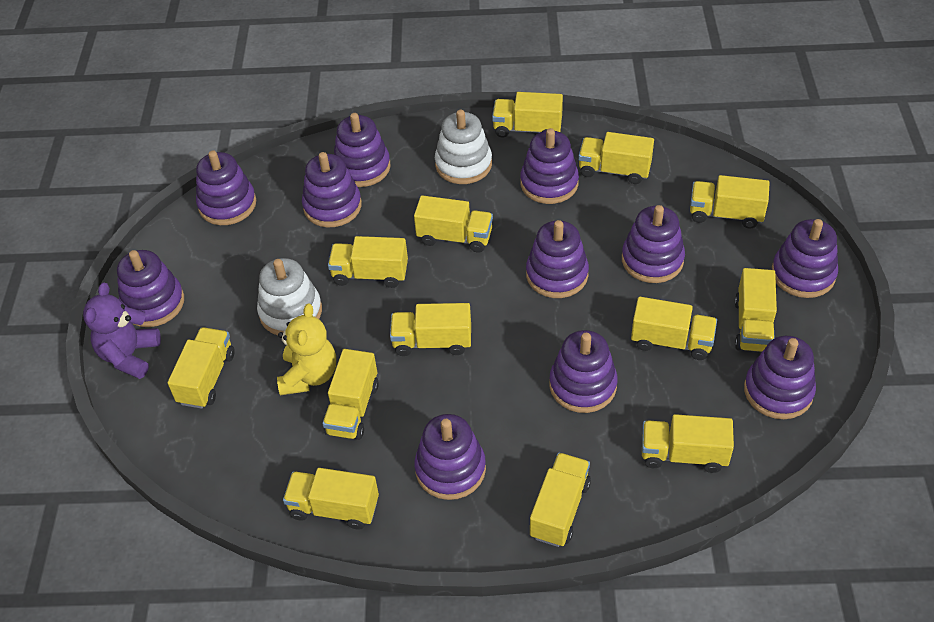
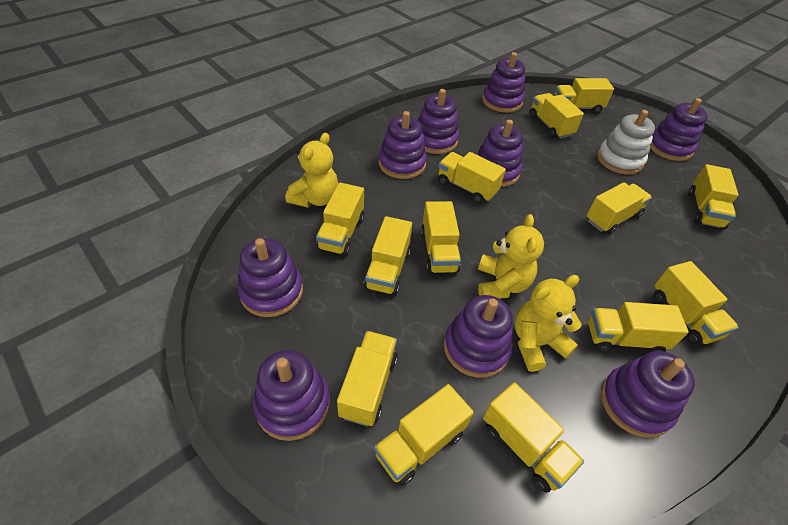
purple stacking toy: [117,250,184,327] [196,151,256,225] [302,152,362,227] [334,113,391,187] [414,414,486,500] [520,128,579,204] [526,220,589,298] [549,330,618,413] [622,205,685,283] [744,336,816,419] [772,219,838,298] = 11 -> [238,238,303,317] [253,350,330,441] [378,111,427,179] [418,89,459,154] [444,295,513,378] [476,120,523,187] [482,52,525,113] [601,351,695,438] [650,98,708,161] = 9
purple teddy bear: [83,283,161,379] = 1 -> none = 0
white stacking toy: [257,258,322,335] [435,110,492,184] = 2 -> [597,110,655,174] = 1
yellow teddy bear: [277,303,336,395] = 1 -> [286,133,338,208] [478,214,544,299] [515,275,582,372] = 3

